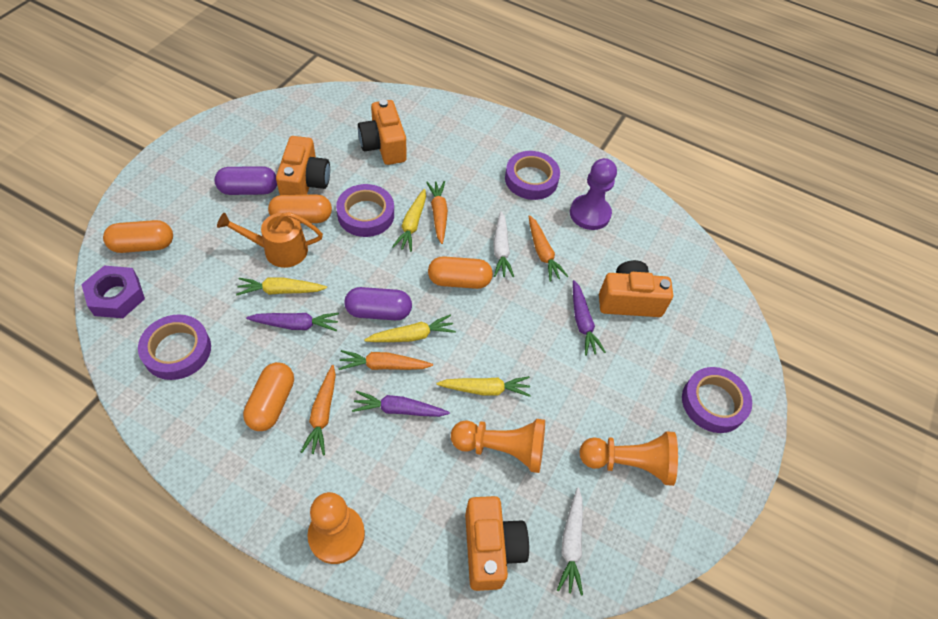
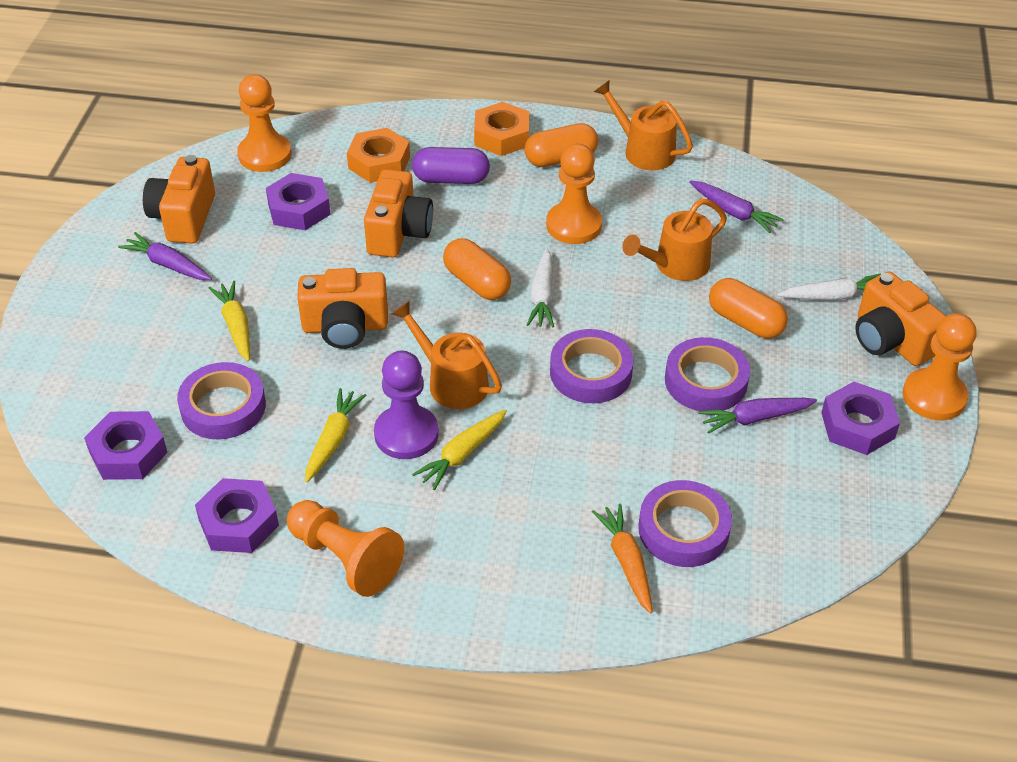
orange capsule: [103,220,173,253] [243,362,294,431] [268,194,332,223] [428,256,493,289] = 4 -> [443,238,511,300] [525,123,598,167] [709,278,788,339] = 3
orange carrot: [301,365,336,455] [339,350,433,370] [426,181,448,244] [529,215,568,281] = 4 -> [592,504,652,614] = 1
orange nut: none = 0 -> [347,128,410,183] [474,102,529,156] = 2
orange pawn: [307,492,365,564] [451,419,545,473] [579,431,678,486] = 3 -> [237,74,292,172] [287,500,404,597] [546,144,602,244] [903,313,976,420] = 4
orange watering can: [217,212,323,268] = 1 -> [392,301,502,409] [594,81,693,170] [622,198,727,281] = 3
purple capsule: [214,166,277,195] [345,287,412,320] = 2 -> [412,147,490,184] = 1
purple nut: [81,266,145,318] = 1 -> [84,411,168,480] [195,478,279,553] [266,173,331,230] [821,382,900,455] = 4
yellow carrot: [236,277,327,295] [364,315,456,342] [392,189,426,252] [436,376,531,397] = 4 -> [209,281,250,361] [305,388,366,483] [412,409,507,490] = 3

